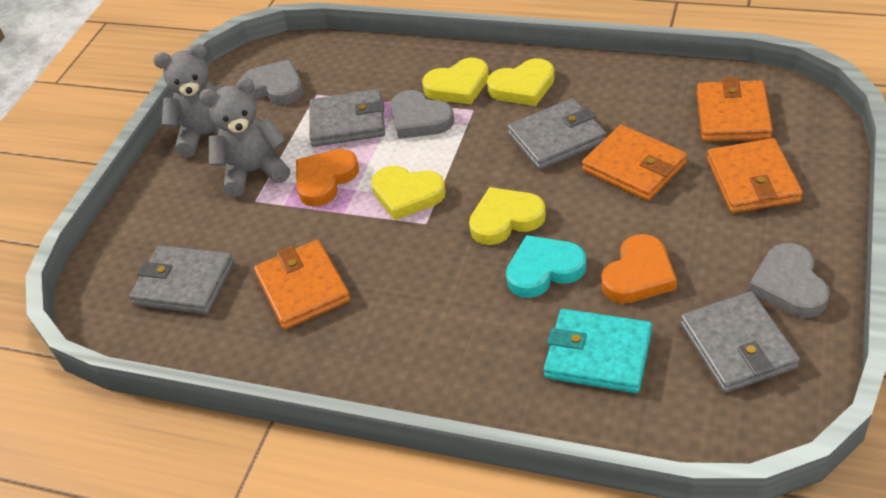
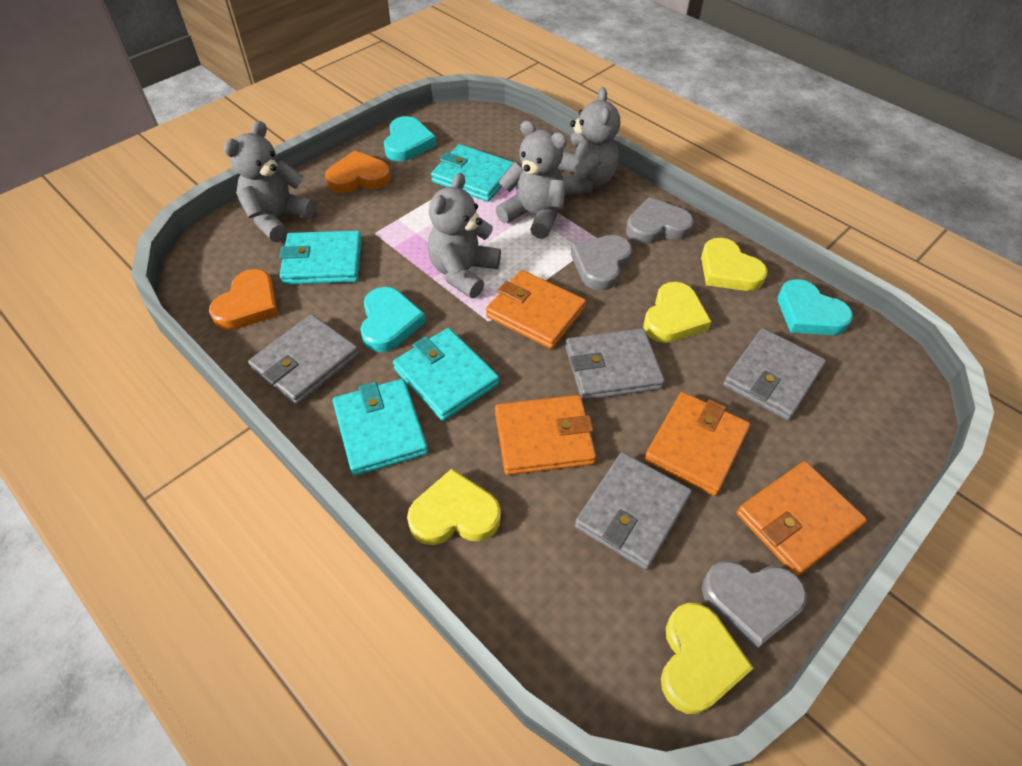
grey teddy bear: [153,44,224,158] [199,77,290,197] = 2 -> [223,121,316,242] [427,173,501,298] [496,120,567,239] [558,87,620,196] = 4
turquoise heart: [506,235,586,298] = 1 -> [360,287,426,352] [384,116,436,161] [778,279,853,335] = 3
turquoise wallet: [544,309,652,393] = 1 -> [279,231,362,285] [333,379,428,476] [393,328,499,421] [431,144,514,202] = 4

